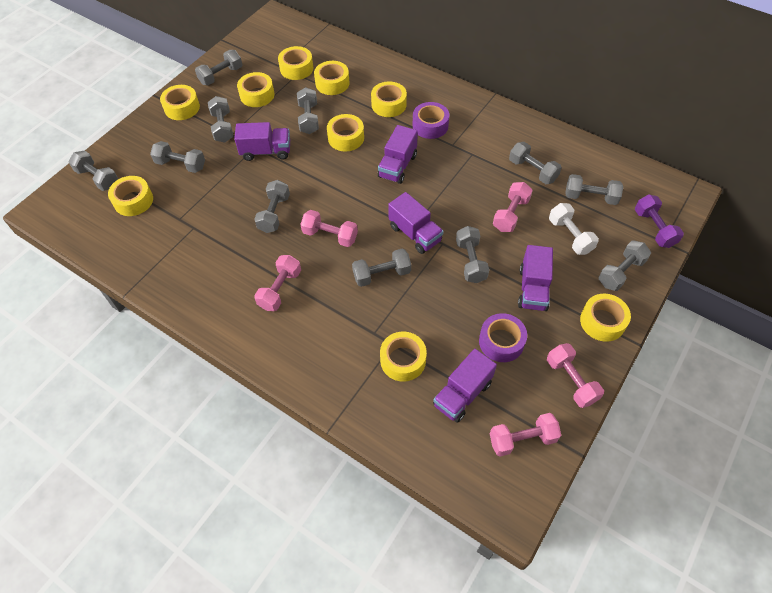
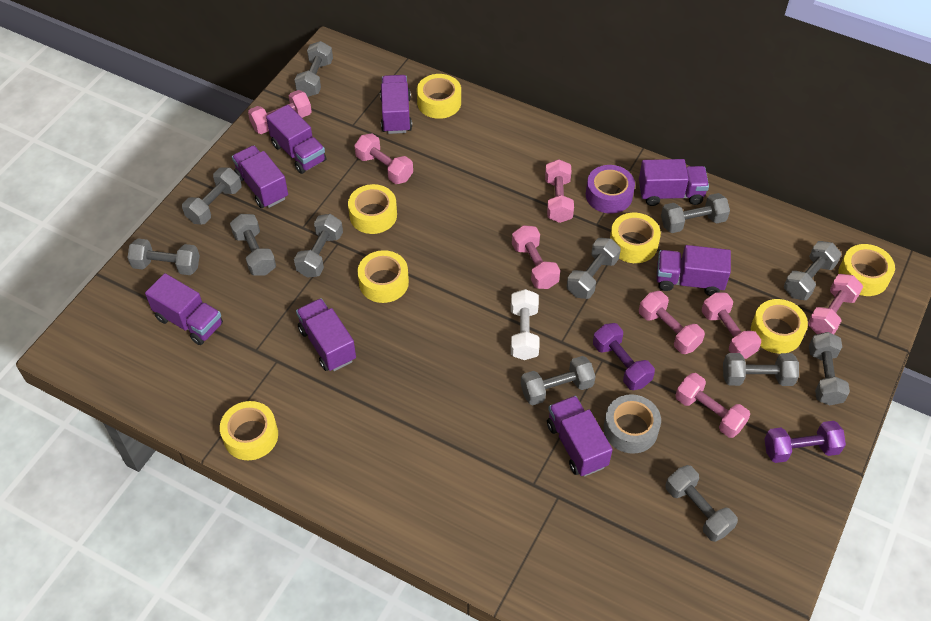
grey dumbbell: [69,150,118,191] [150,141,205,173] [195,50,243,85] [208,96,234,143] [254,180,290,233] [297,87,319,134] [352,249,411,287] [456,226,489,283] [509,142,562,184] [565,174,623,205] [599,240,651,291] = 11 -> [127,239,200,275] [182,167,242,224] [230,214,276,276] [294,214,343,278] [295,41,333,97] [521,356,596,405] [567,238,621,299] [661,193,730,233] [666,465,738,542] [723,353,799,386] [784,241,842,300] [809,332,850,406] = 12
grey tape: none = 0 -> [604,394,661,454] = 1
pink dumbbell: [254,255,301,311] [300,210,358,247] [490,413,561,457] [493,182,533,232] [547,343,604,408] = 5 -> [248,90,312,134] [354,133,413,184] [512,225,560,289] [545,159,574,223] [639,291,705,354] [675,373,750,438] [702,293,761,359] [808,274,863,334] = 8
purple dumbbell: [635,194,684,248] = 1 -> [593,323,655,390] [764,421,846,463] = 2
purple tape: [413,102,449,139] [479,313,527,362] = 2 -> [586,165,635,214] = 1
purple truck: [234,122,290,161] [378,125,418,184] [388,192,444,254] [433,349,497,423] [518,245,553,311] = 5 -> [145,273,223,345] [232,145,288,208] [266,105,326,174] [296,298,356,371] [380,75,412,134] [547,396,613,477] [639,159,709,206] [656,245,731,296] = 8
yellow tape: [108,176,153,216] [160,85,200,120] [237,72,274,107] [278,46,313,80] [314,61,349,95] [327,114,364,152] [371,81,407,117] [380,332,427,381] [580,294,631,342] = 9 -> [220,401,278,460] [348,184,397,234] [358,250,409,303] [417,74,461,119] [610,213,661,263] [751,299,808,354] [838,244,895,296] = 7

